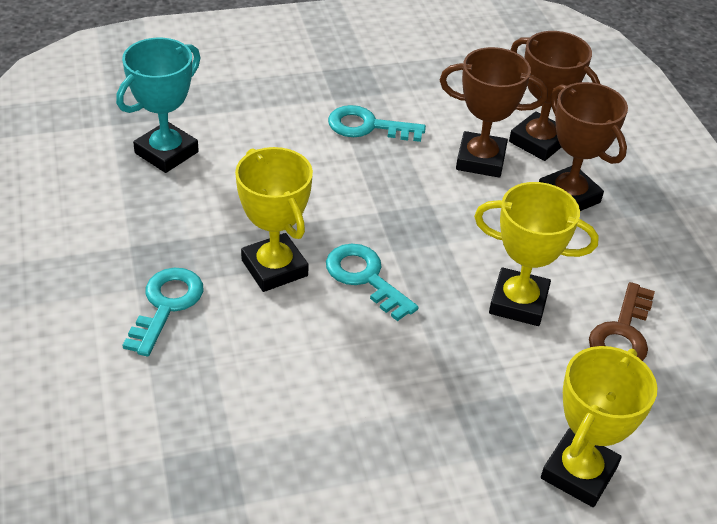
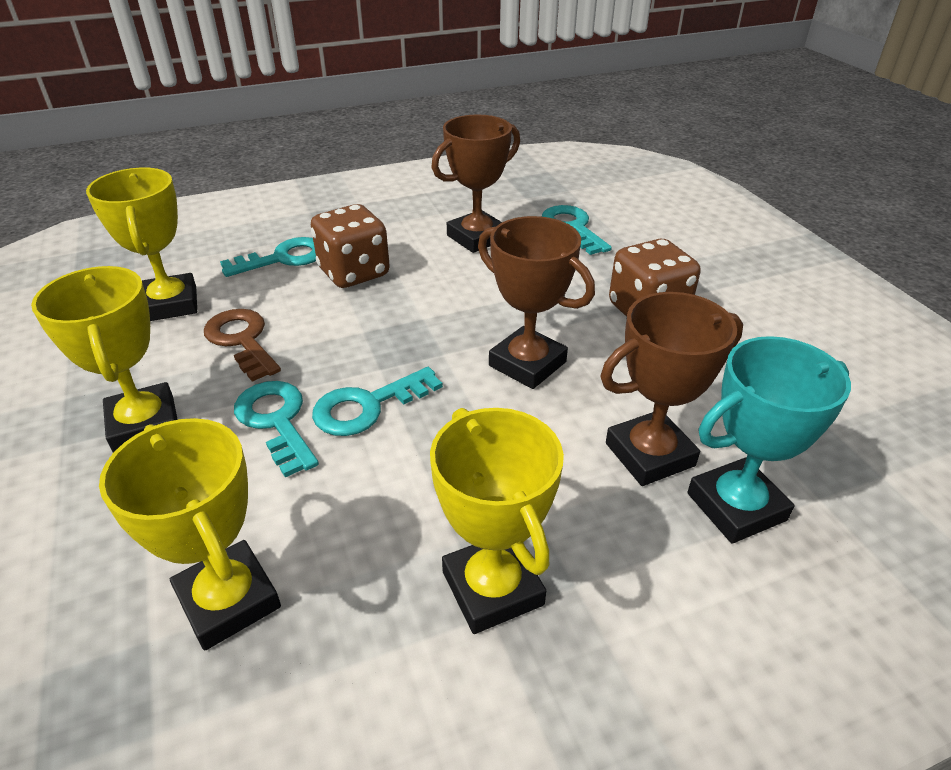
brown dice: none = 0 -> [311,204,390,288] [609,239,700,317] = 2
turquoise key: [122,268,203,356] [326,244,418,321] [328,105,426,142] = 3 -> [220,237,316,277] [234,381,319,477] [312,367,443,436] [542,205,612,255] = 4
yellow trophy: [235,147,313,292] [474,182,599,326] [541,346,658,507] = 3 -> [31,266,178,453] [86,168,197,321] [99,418,281,650] [430,408,564,634] = 4

